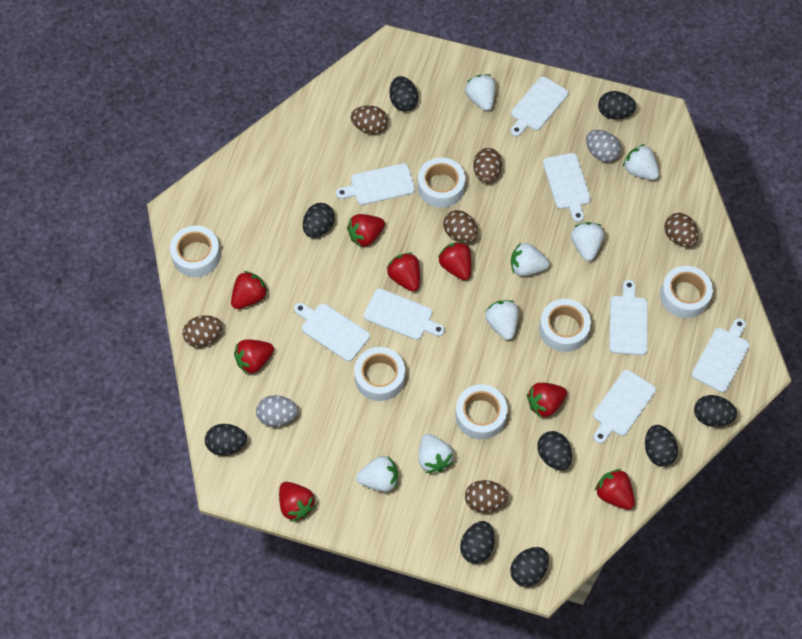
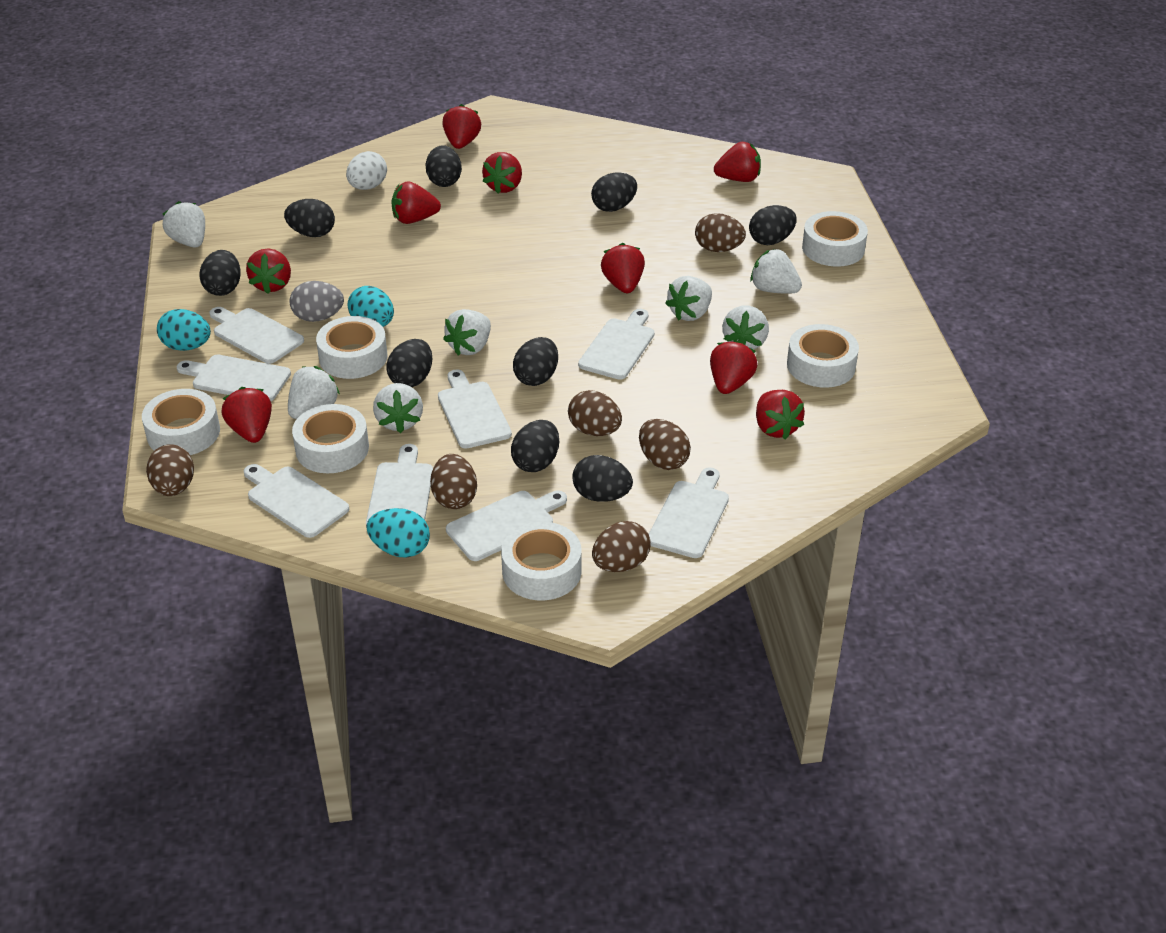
grey egg: [256,395,298,427] [586,130,621,162] = 2 -> [290,281,344,322] = 1
red strawberry: [231,271,268,309] [234,339,274,375] [279,482,316,522] [347,214,385,247] [387,252,420,291] [438,241,471,280] [527,383,567,418] [595,469,635,510] = 8 -> [221,387,272,443] [246,248,291,294] [391,181,441,224] [442,104,481,149] [482,152,522,194] [601,243,645,293] [710,340,758,394] [714,142,761,182] [756,390,805,439] = 9
turquoise egg: none = 0 -> [157,309,211,351] [347,286,394,327] [366,508,430,557] = 3
white egg: none = 0 -> [346,151,387,190] = 1

